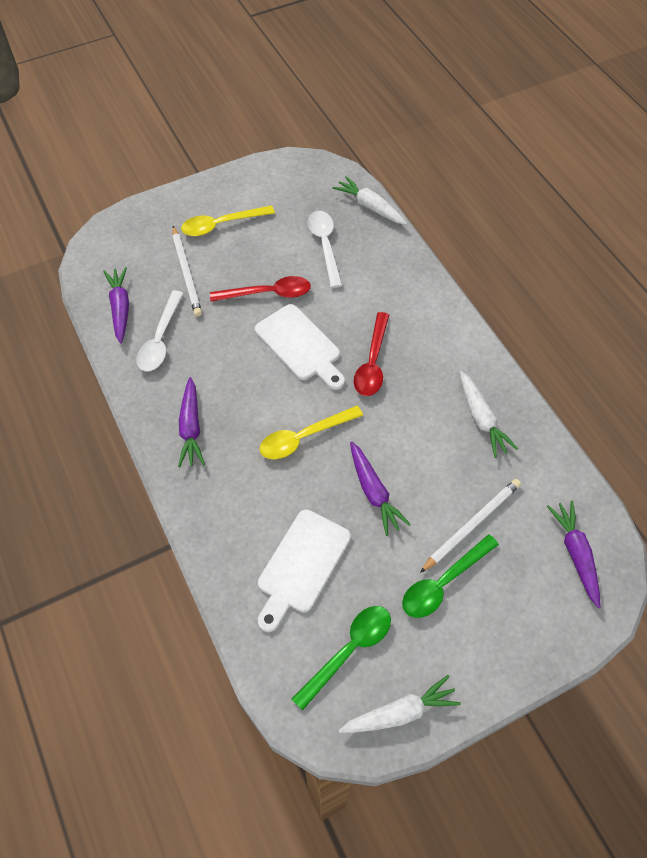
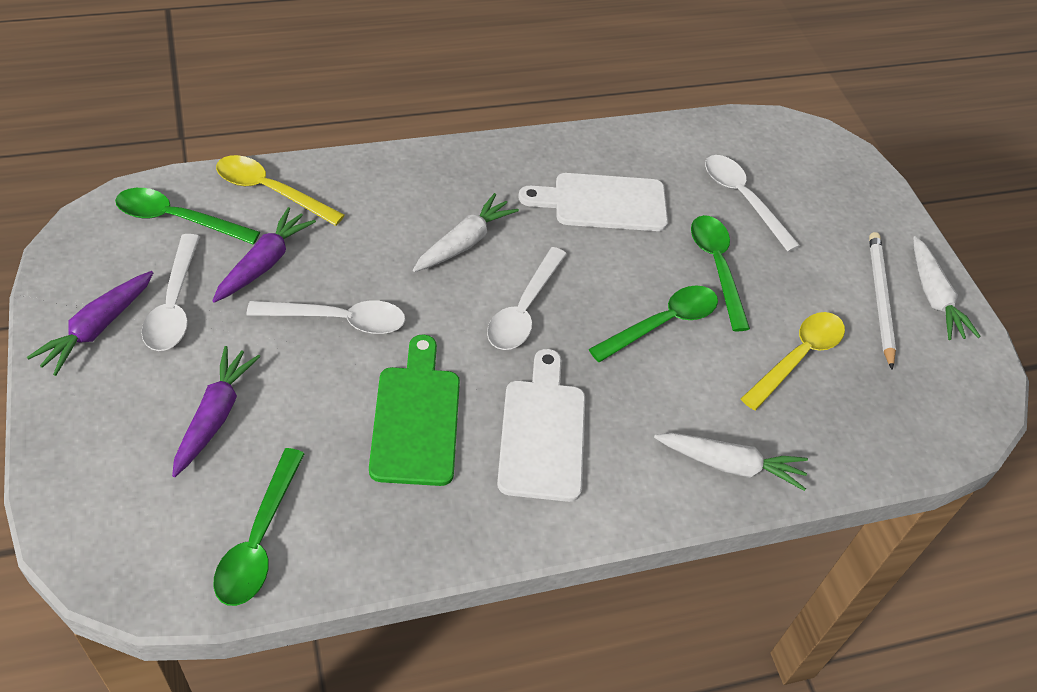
green cutting board: none = 0 -> [369,335,460,486] = 1
green spoon: [292,606,391,711] [402,534,499,618] = 2 -> [115,188,260,244] [213,448,305,606] [589,285,718,362] [691,215,750,331] = 4
purple carrot: [103,267,129,343] [178,377,205,467] [350,441,411,536] [547,500,601,608] = 4 -> [27,271,153,376] [172,346,261,477] [212,207,316,303] = 3
red spoon: [210,276,311,302] [354,312,389,396] = 2 -> none = 0
white pencil: [172,226,202,316] [420,479,521,573] = 2 -> [869,232,896,370] = 1
white spoon: [136,290,184,371] [308,211,343,288] = 2 -> [141,234,200,351] [246,300,405,334] [487,247,567,350] [705,155,800,252] = 4

